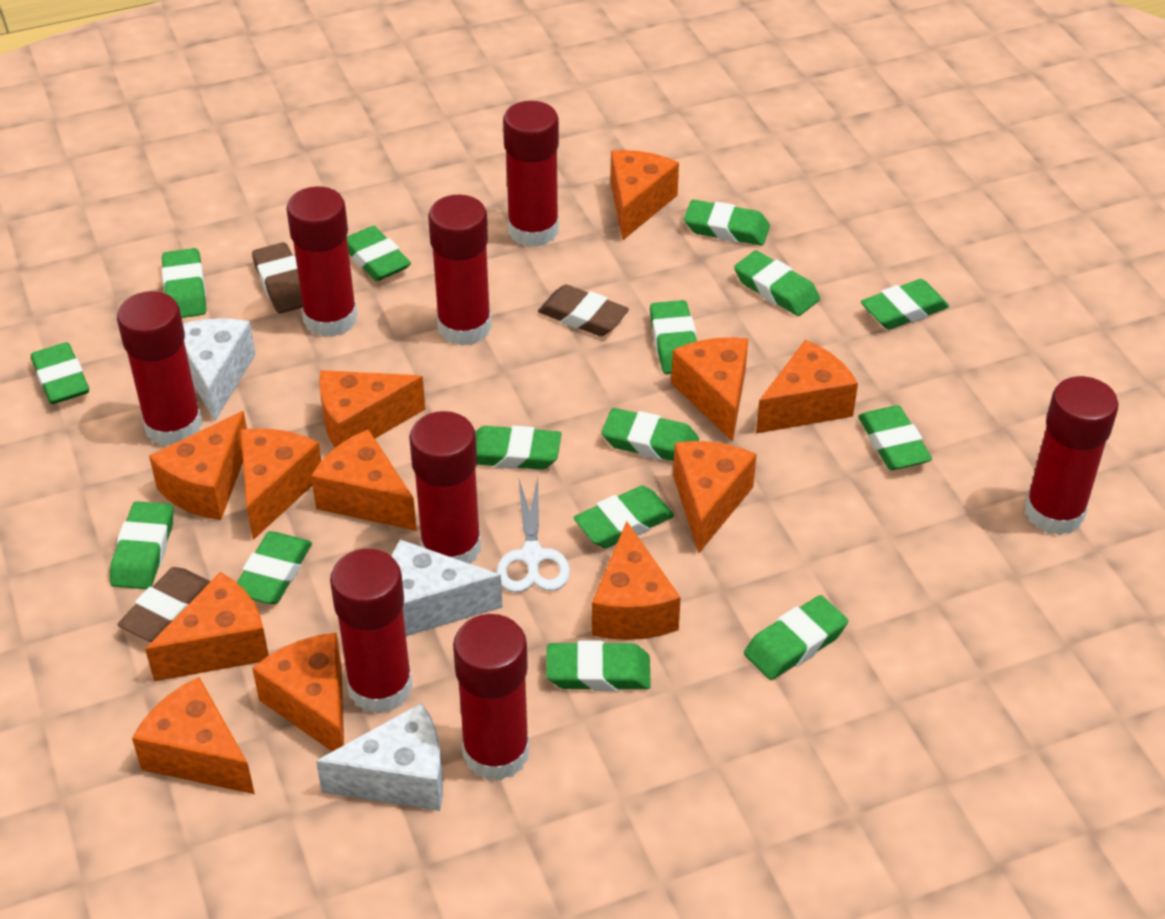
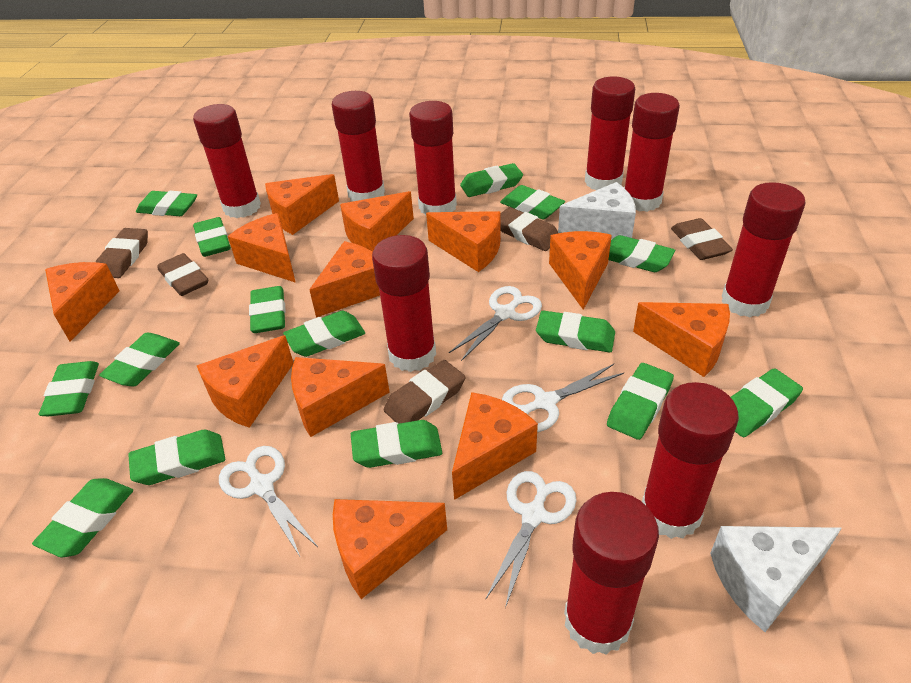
brown eraser: [117,567,211,642] [252,242,303,313] [538,285,629,336] = 3 -> [96,228,148,278] [158,253,208,296] [384,360,466,423] [501,207,558,251] [671,218,733,260] = 5
red glue stick: [117,291,203,446] [286,187,357,337] [330,549,413,714] [409,411,481,564] [428,195,492,346] [453,614,529,781] [503,101,559,247] [1025,376,1119,535] = 8 -> [193,104,261,218] [332,91,385,201] [372,235,436,372] [409,101,457,216] [564,492,659,655] [585,77,635,190] [624,93,680,212] [642,382,739,539] [721,182,806,317] = 9
white cheese: [183,318,256,421] [316,703,443,811] [391,539,502,636] = 3 -> [558,182,636,239] [710,526,842,632] = 2
white scissors: [496,478,570,593] = 1 -> [219,446,318,556] [449,286,542,361] [485,471,577,608] [502,364,624,432] = 4

